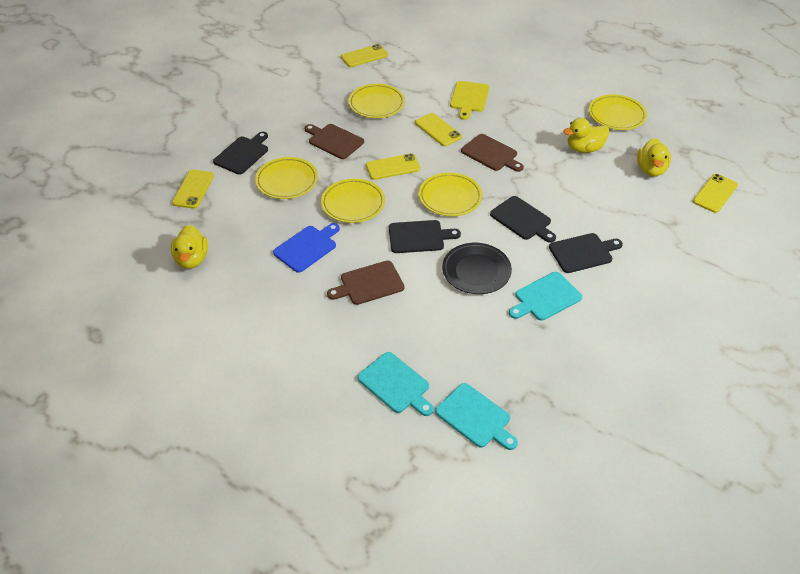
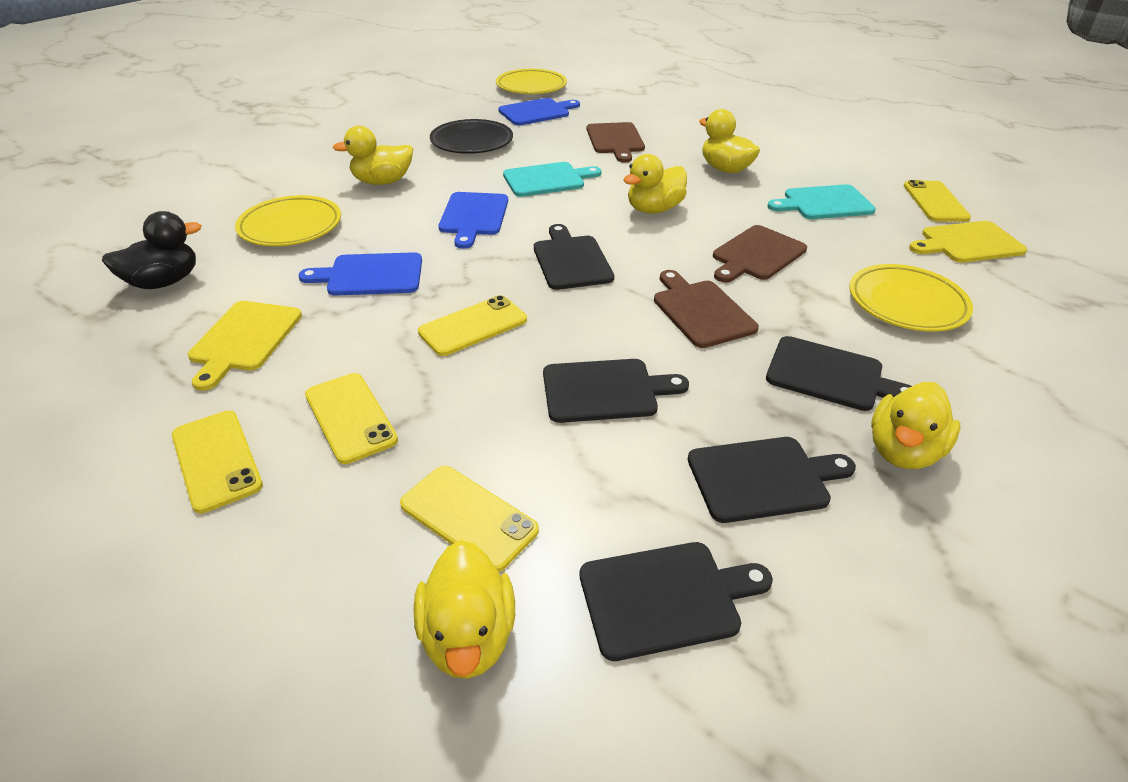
black cutting board: [213,132,268,175] [389,220,461,253] [490,196,556,243] [549,233,623,273] = 4 -> [534,224,614,290] [543,359,689,423] [580,542,773,661] [688,437,856,523] [766,336,912,411] = 5
black duck: none = 0 -> [102,211,202,289] = 1
blue cutting board: [273,223,340,273] = 1 -> [299,252,422,296] [439,192,508,249] [498,98,580,126] = 3
turquoise cutting board: [358,352,434,416] [435,383,518,450] [509,272,582,321] = 3 -> [503,162,601,197] [767,184,876,219] = 2
yellow cutting board: [450,81,489,120] = 1 -> [188,301,302,391] [909,221,1027,263] = 2
yellow duck: [171,225,208,269] [563,118,609,153] [637,138,671,177] = 3 -> [333,126,413,185] [414,540,515,679] [623,154,687,214] [699,109,760,173] [871,382,960,469] = 5
yellow plate: [255,157,318,199] [321,179,385,223] [348,84,405,118] [419,173,482,216] [589,94,647,130] = 5 -> [235,195,341,246] [496,69,567,94] [849,264,973,332] = 3

